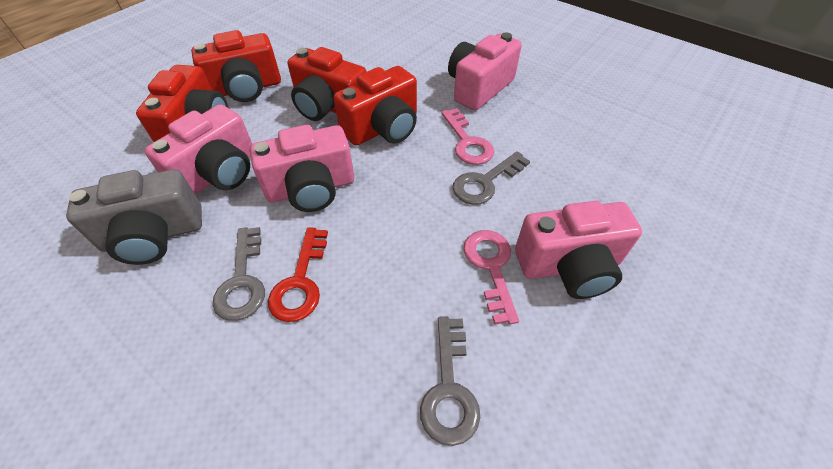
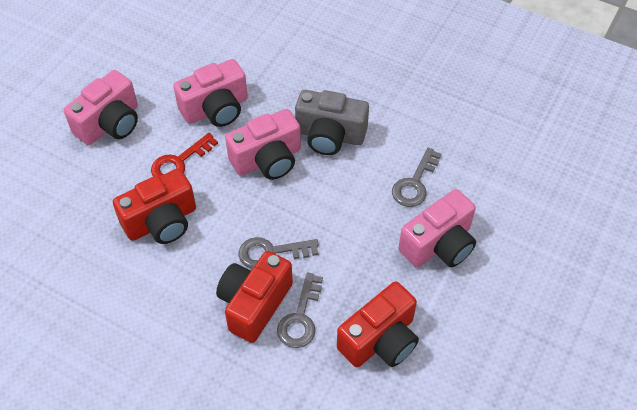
pink key: [441,108,494,165] [464,230,519,325] = 2 -> none = 0
red camera: [136,65,228,142] [191,30,281,102] [288,47,367,121] [333,66,417,146] = 4 -> [113,169,196,244] [216,251,293,343] [337,282,419,367] = 3

